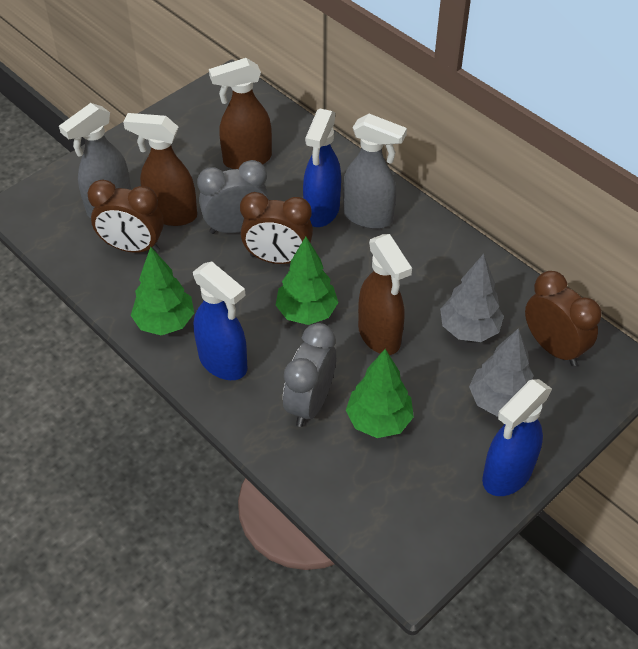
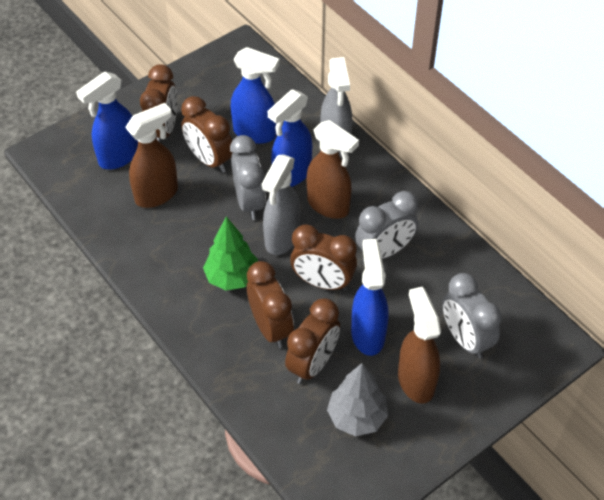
blue spray bottle: [193,261,247,380] [303,108,341,227] [482,379,552,496] = 3 -> [76,71,138,169] [231,47,279,144] [268,89,312,187] [351,239,389,356] = 4
brown clock: [87,180,164,253] [240,192,313,264] [525,271,601,366] = 3 -> [140,64,177,143] [181,96,233,173] [247,261,294,348] [285,299,340,384] [290,224,357,291] = 5
green tree: [131,247,194,335] [276,236,339,325] [346,349,414,438] = 3 -> [203,216,258,290] = 1
grey clock: [197,160,269,234] [283,323,336,427] = 2 -> [230,135,266,220] [355,191,418,261] [442,273,502,359] = 3
grey tree: [440,254,504,342] [469,328,534,417] = 2 -> [327,363,388,436] = 1

